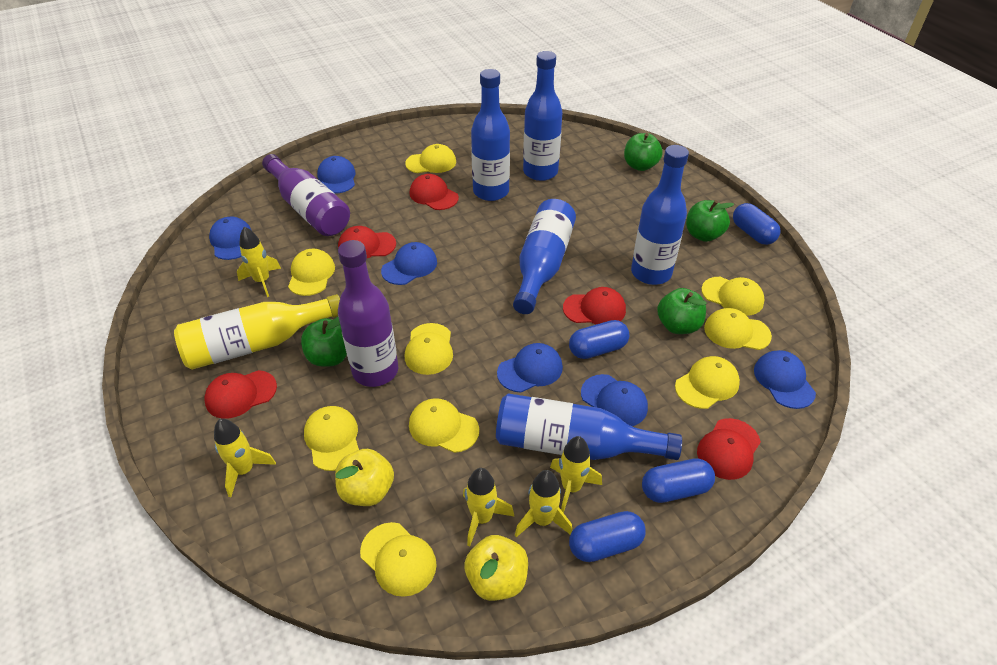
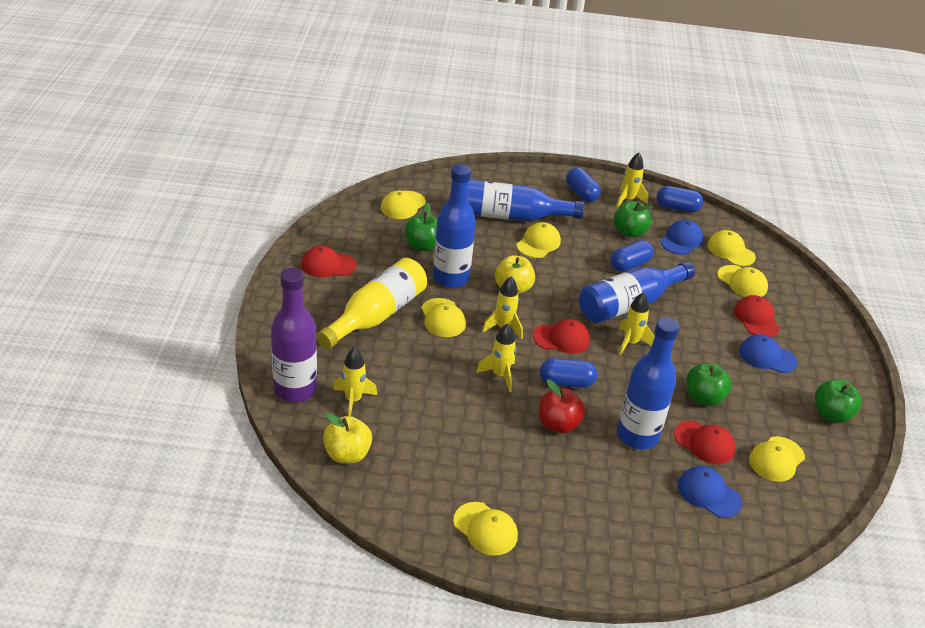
blue bottle: [471,69,510,201] [496,393,682,460] [513,199,576,314] [523,51,562,181] [631,145,689,285] = 5 -> [433,164,476,288] [468,180,584,221] [579,261,695,323] [617,317,680,449] = 4
blue cap: [209,217,251,260] [317,156,356,194] [381,242,437,285] [497,343,563,392] [581,374,648,426] [754,350,816,409] = 6 -> [660,220,703,255] [678,466,742,518] [739,334,797,373] = 3
purple bottle: [262,154,350,236] [338,240,398,387] = 2 -> [271,268,317,402] = 1
red apple: none = 0 -> [539,379,585,433] = 1
red cap: [204,370,277,419] [338,226,396,258] [410,174,459,210] [563,287,626,324] [697,418,761,480] = 5 -> [301,246,357,277] [533,319,590,354] [674,421,736,465] [734,295,780,337] = 4
yellow cap: [288,249,335,296] [304,406,359,471] [360,522,437,597] [405,144,456,173] [405,323,453,375] [409,398,479,453] [675,356,740,409] [701,277,765,316] [704,308,772,350] = 9 -> [381,191,426,219] [421,298,466,337] [453,502,518,556] [516,222,561,258] [707,230,756,266] [718,265,768,297] [749,436,805,482] = 7

